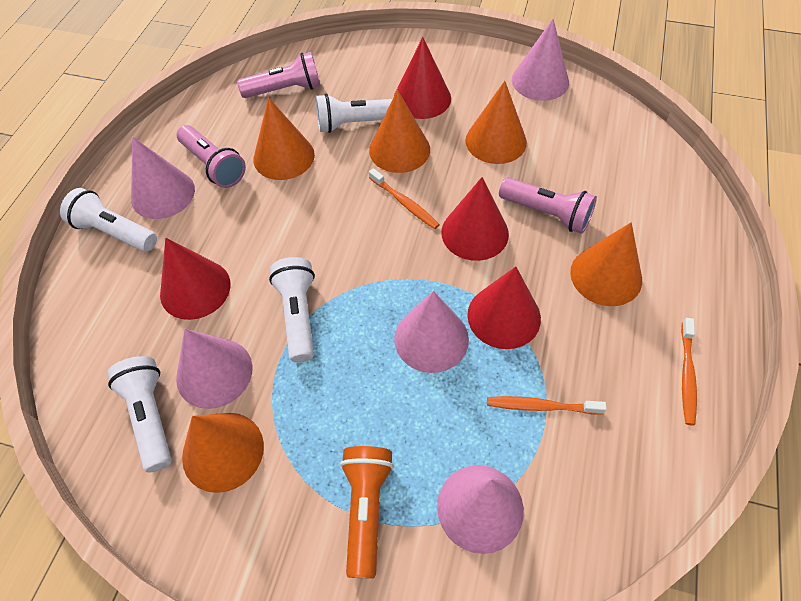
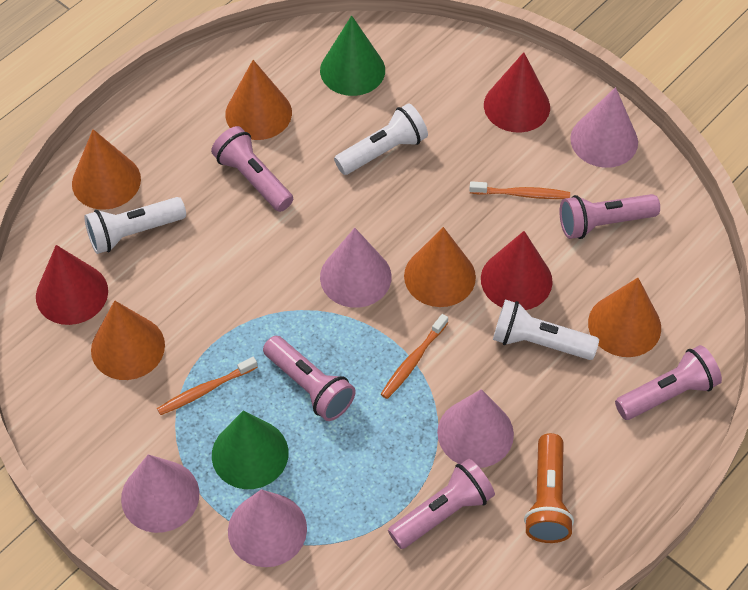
green cone: none = 0 -> [212,411,289,489] [320,16,385,96] = 2
pink flashlight: [177,125,246,188] [237,52,321,98] [499,178,597,234] = 3 -> [211,126,293,212] [263,336,356,421] [388,458,495,549] [560,194,660,239] [615,345,722,420] = 5
red cone: [160,238,231,320] [394,37,451,119] [441,177,509,261] [467,267,541,349] = 4 -> [36,245,108,325] [481,231,553,310] [484,52,550,133] = 3
white flashlight: [60,188,157,252] [108,356,172,473] [269,257,315,363] [316,94,393,133] = 4 -> [84,197,186,254] [334,103,428,175] [493,300,599,360] = 3

